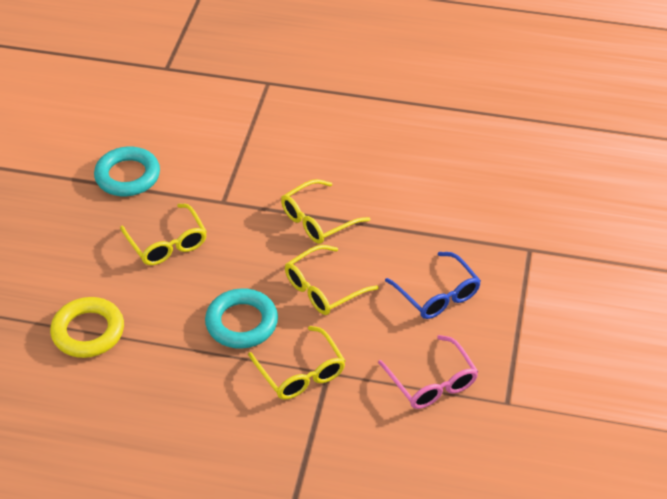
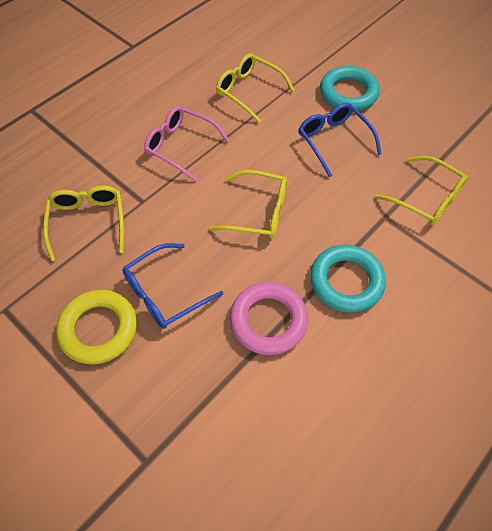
blue glasses: [385,252,481,319] = 1 -> [122,243,223,329] [299,103,382,177] = 2
pink ring: none = 0 -> [230,282,308,355] = 1

